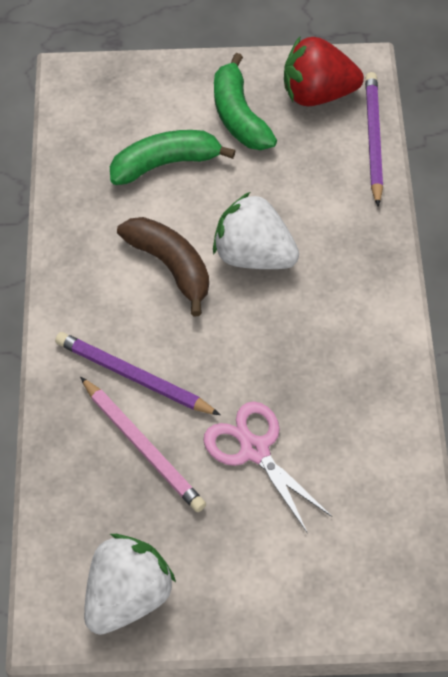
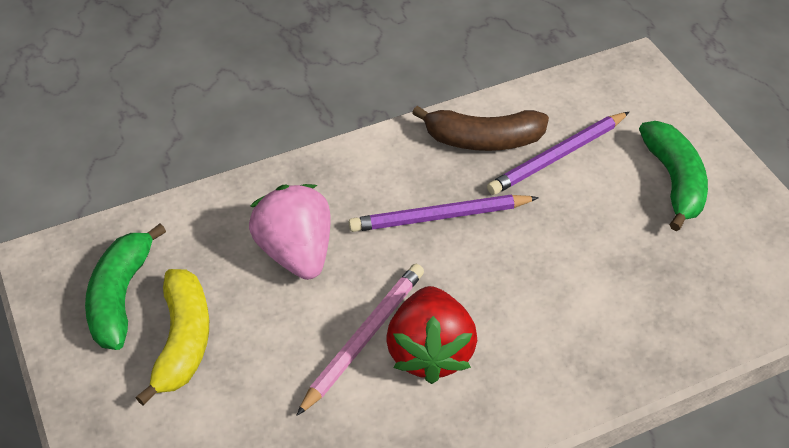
pink scissors: [204,402,332,534] = 1 -> none = 0
pink strawberry: none = 0 -> [249,184,331,280] = 1
white strawberry: [84,534,176,635] [213,192,299,269] = 2 -> none = 0
yellow banana: none = 0 -> [135,269,209,406] = 1

